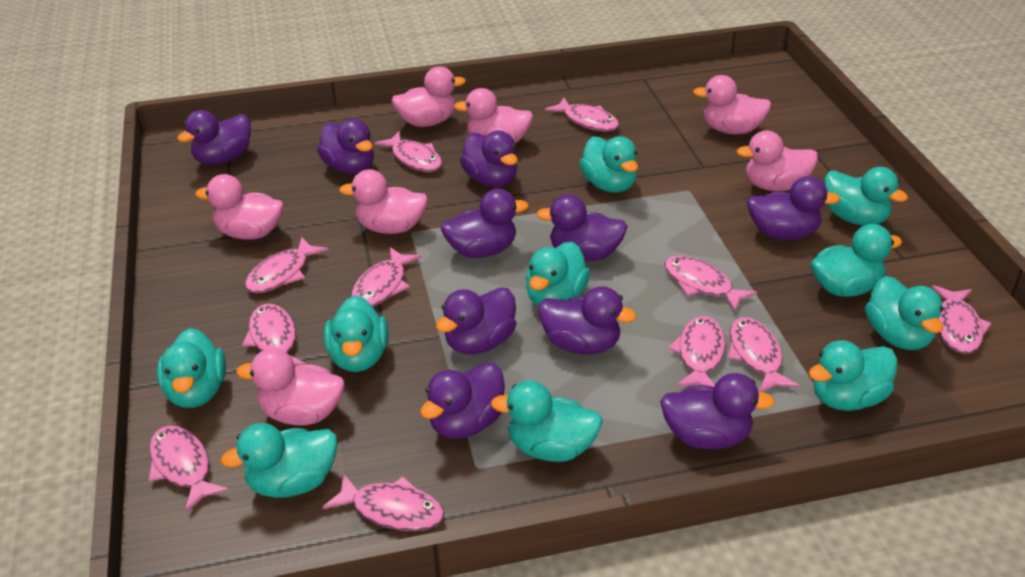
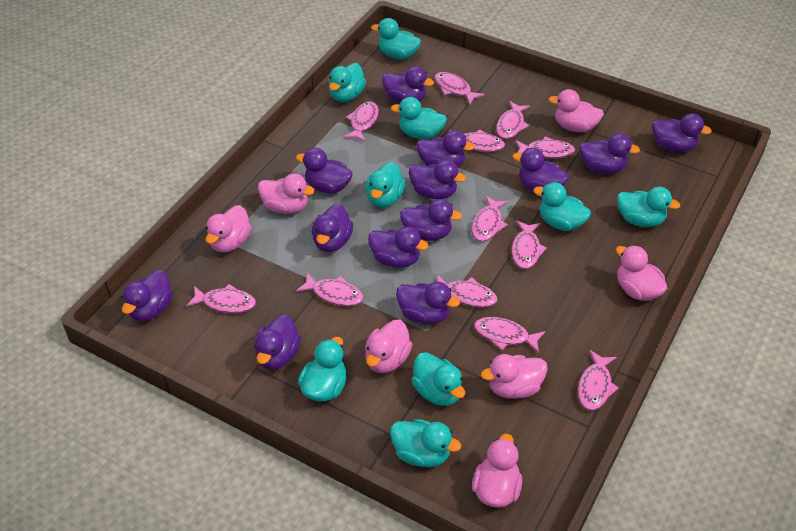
pink fish: [148,426,229,512] [242,304,306,366] [245,237,328,293] [323,473,444,531] [351,247,422,306] [374,132,442,172] [545,97,619,131] [664,256,757,312] [668,316,726,387] [728,317,799,392] [932,285,992,354] = 11 -> [186,284,256,313] [296,273,364,306] [344,102,379,142] [435,72,485,105] [437,274,497,308] [449,130,505,152] [471,195,509,242] [474,317,545,353] [496,101,530,139] [512,220,547,269] [515,137,575,159] [578,350,619,411] = 12
purple duck: [177,110,251,165] [317,119,374,174] [420,362,505,439] [436,287,516,355] [441,189,529,258] [460,131,518,187] [536,194,628,261] [538,286,637,354] [660,373,775,449] [747,176,840,240] = 10 -> [122,270,173,321] [254,314,301,370] [296,148,353,194] [312,204,353,252] [368,226,429,268] [382,66,434,103] [396,282,460,324] [400,199,462,241] [409,160,466,199] [417,131,475,167] [512,148,569,192] [579,133,640,174] [652,113,712,152] = 13
turquoise duck: [157,328,226,408] [220,423,337,498] [324,295,388,372] [490,381,603,462] [526,242,590,306] [579,136,638,193] [809,340,897,411] [811,224,902,297] [824,167,908,226] [865,276,944,350] = 10 -> [298,337,347,402] [329,63,366,102] [366,162,406,208] [371,18,421,59] [390,419,461,467] [391,97,447,139] [412,352,465,406] [533,182,591,231] [617,187,680,227] = 9

